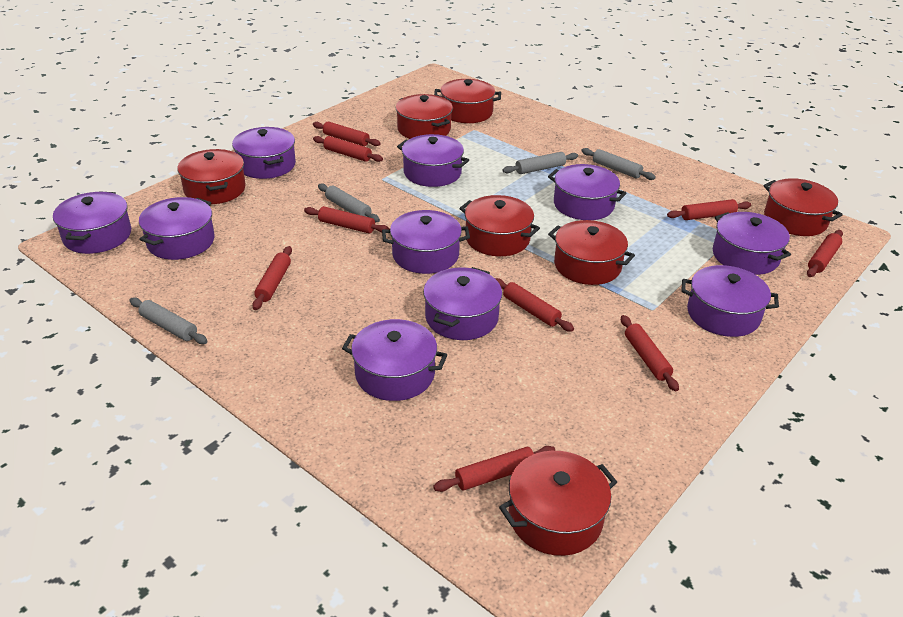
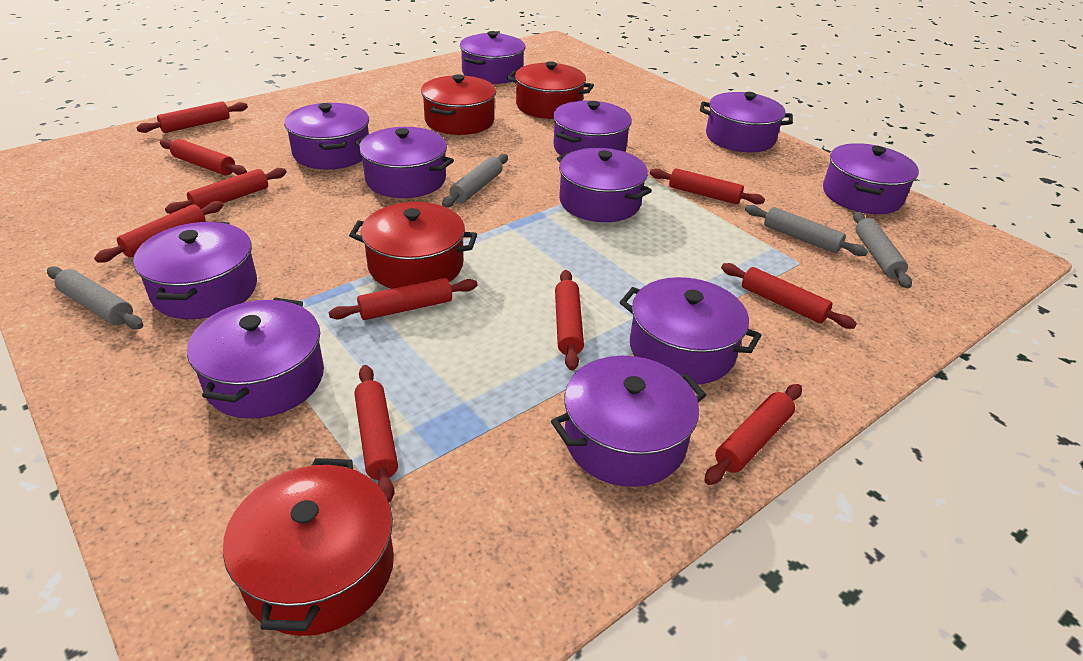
purple pot: [53,191,131,254] [139,197,214,260] [232,127,296,179] [342,319,447,401] [382,210,470,274] [397,134,469,187] [423,267,502,340] [548,164,626,220] [681,265,779,337] [713,212,791,275] = 10 -> [133,222,257,319] [187,298,324,419] [284,103,369,169] [355,127,454,198] [460,31,526,84] [551,356,706,487] [553,101,632,156] [557,148,652,222] [619,277,761,384] [700,92,793,152] [823,143,919,214] = 11
red pot: [177,149,246,204] [396,94,453,139] [434,79,501,123] [459,195,540,256] [499,451,617,556] [548,220,635,285] [763,178,843,236] = 7 -> [223,458,394,636] [349,202,477,289] [421,74,496,135] [507,61,594,119] = 4
red rolling pin: [252,246,292,310] [304,206,390,234] [313,122,381,146] [313,136,383,162] [433,446,555,492] [495,278,574,332] [621,315,679,391] [667,199,751,220] [807,230,843,277] = 9 -> [94,201,223,263] [136,101,248,133] [160,139,247,175] [165,168,287,214] [329,278,477,320] [354,365,398,503] [555,270,584,371] [650,168,765,205] [704,384,802,485] [721,263,857,329] = 10

